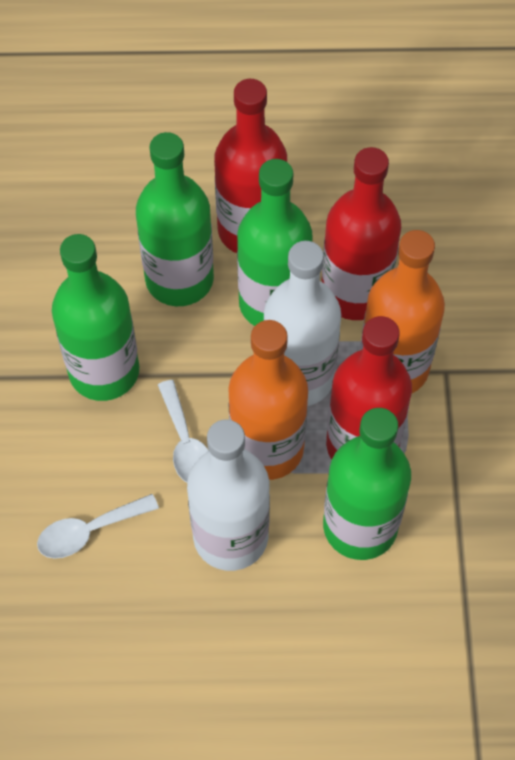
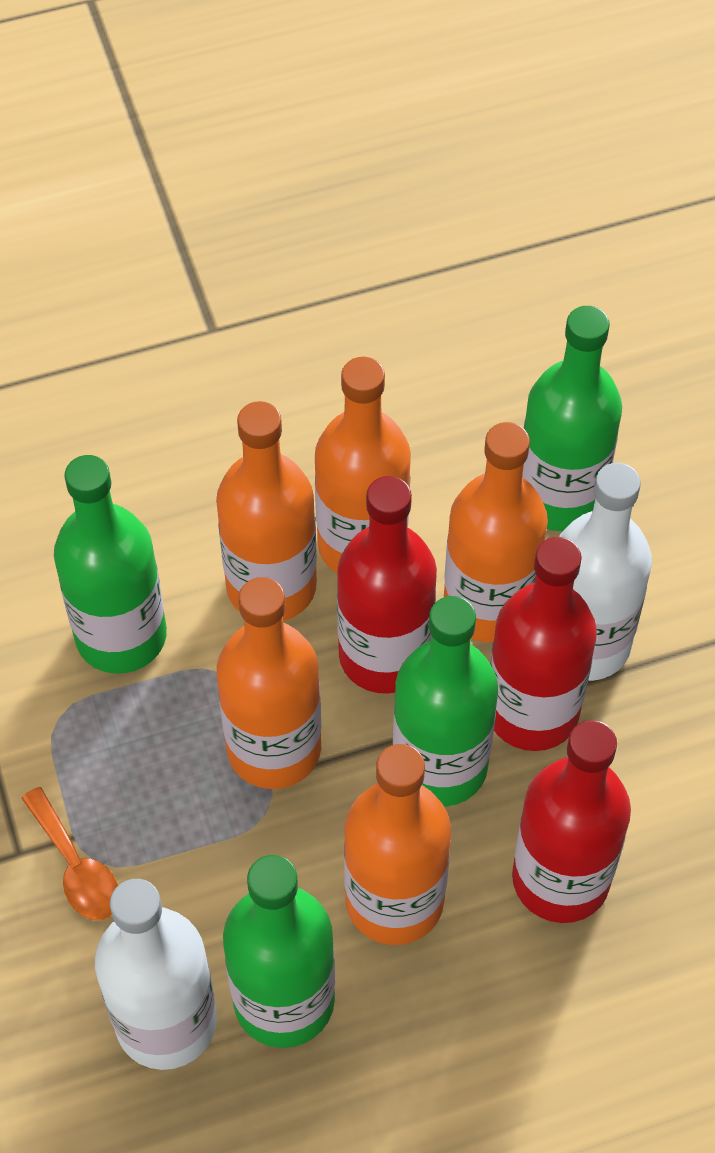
orange bottle: [228,320,308,480] [360,230,445,393] = 2 -> [216,401,317,621] [217,577,321,789] [315,357,411,573] [344,744,451,945] [444,422,548,642] = 5
orange spoon: none = 0 -> [21,787,118,920] = 1
white spoon: [37,494,159,559] [158,380,209,483] = 2 -> none = 0

